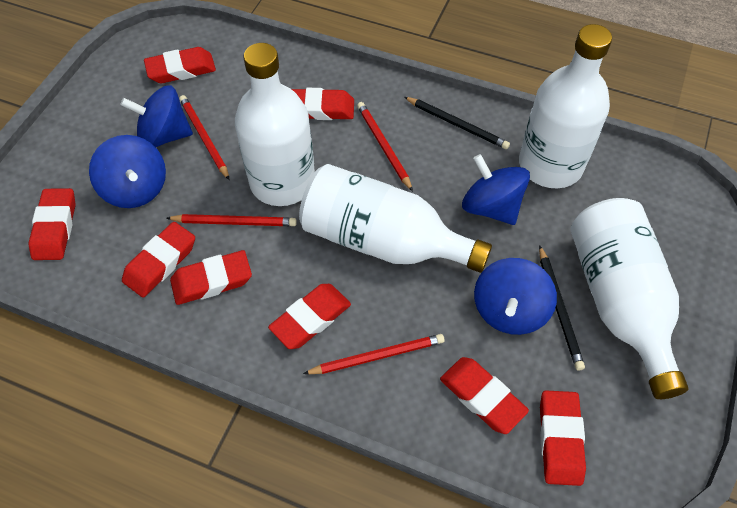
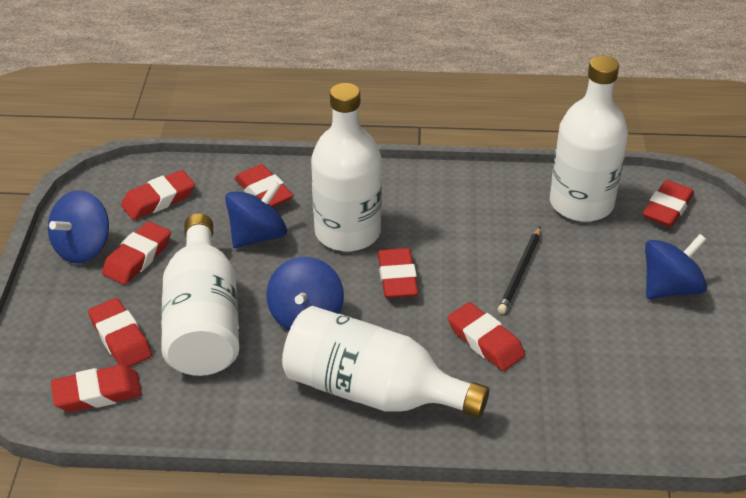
black pencil: [404,97,510,149] [539,245,585,371] = 2 -> [498,226,541,314] = 1
red pencil: [167,214,297,226] [179,95,229,180] [303,334,445,374] [357,102,413,191] = 4 -> none = 0

